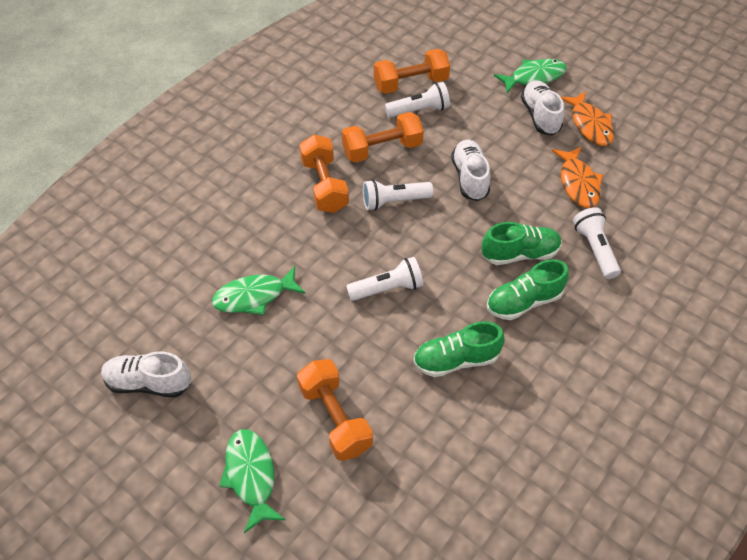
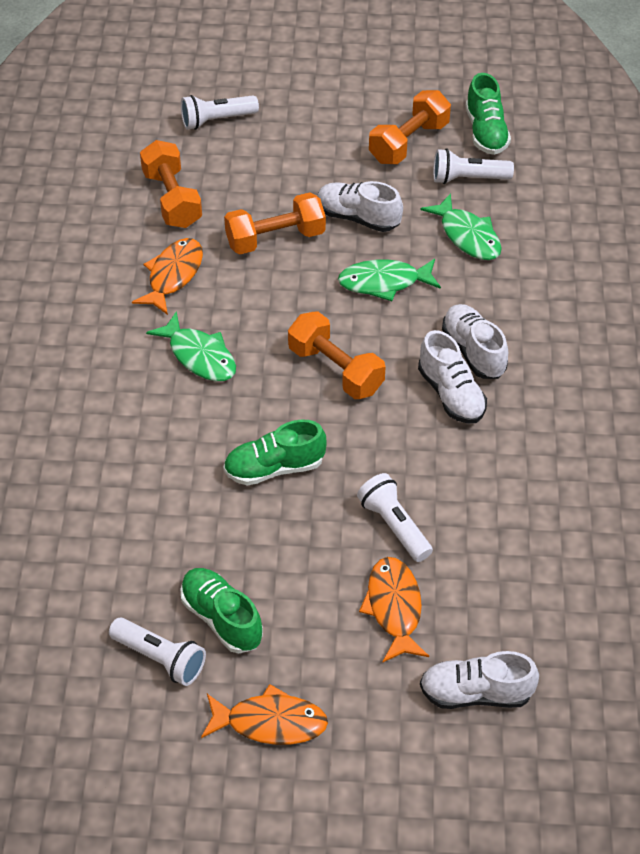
orange fish: [552,146,603,208] [561,91,614,146] = 2 -> [132,238,203,315] [201,684,328,745] [359,557,429,662] = 3
white shoe: [101,352,191,398] [451,140,490,201] [521,80,564,136] = 3 -> [317,181,403,232] [418,330,487,423] [420,651,539,709] [442,304,508,379] = 4

